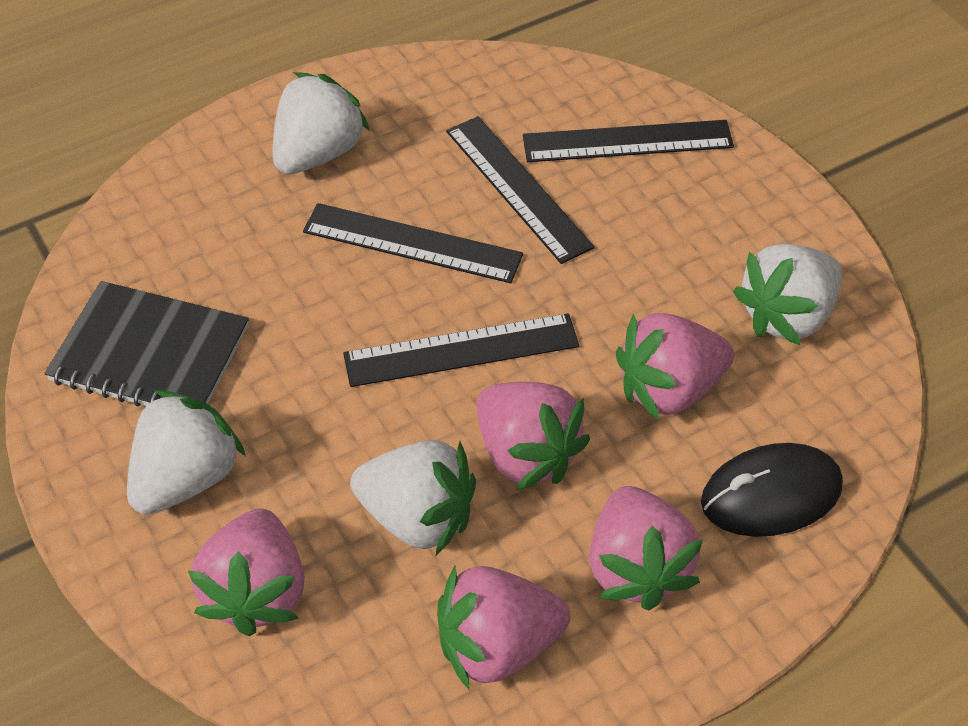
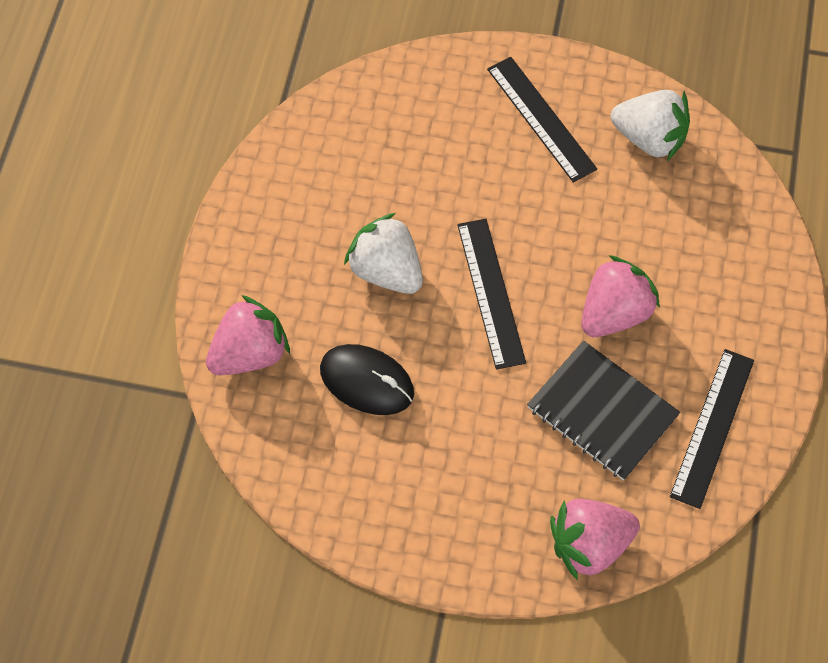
black ruler: [303,203,523,283] [343,313,579,387] [446,116,595,264] [523,120,734,162] = 4 -> [457,219,526,370] [487,57,597,183] [670,349,754,509] = 3
pink strawberry: [188,508,305,636] [437,566,570,690] [477,382,590,491] [589,486,703,611] [616,313,734,420] = 5 -> [206,295,290,375] [550,499,640,580] [581,255,660,337] = 3
white strawberry: [127,390,246,515] [273,72,370,174] [350,440,476,555] [733,243,842,345] = 4 -> [344,213,423,294] [611,90,690,161] = 2

